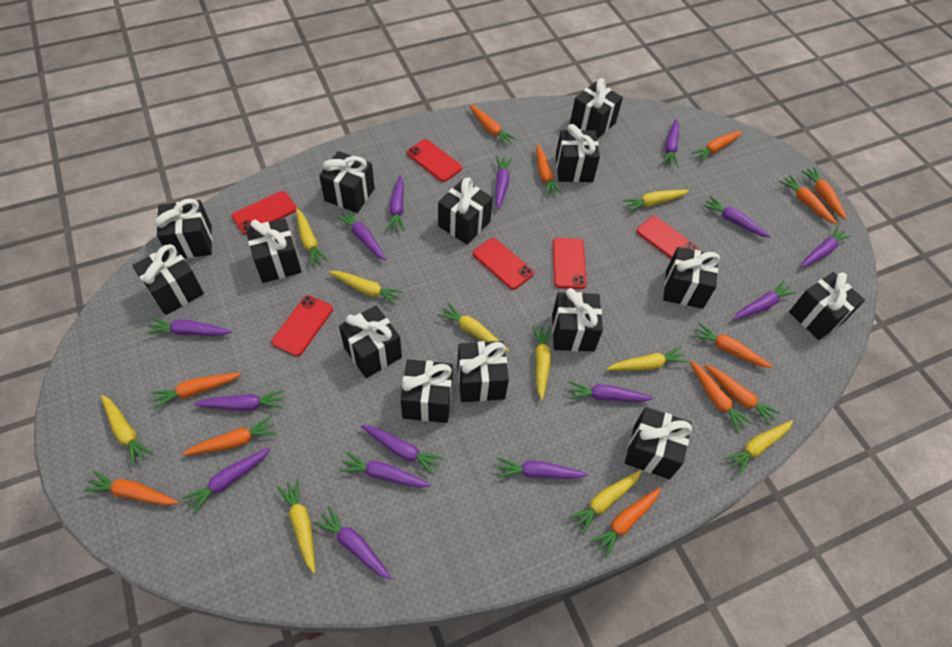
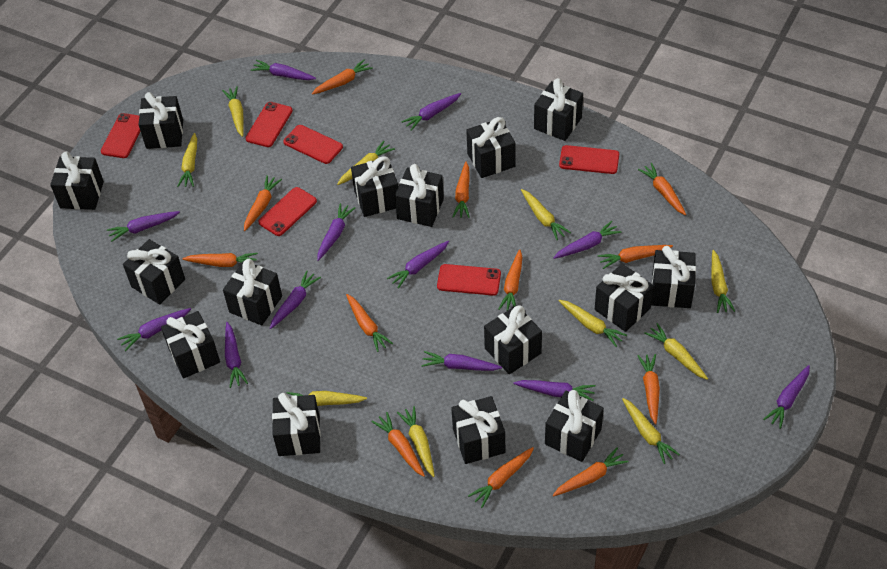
black gift: [132,244,204,315] [155,198,212,258] [245,218,302,283] [319,151,375,213] [339,305,402,378] [400,359,453,423] [438,177,493,245] [457,341,509,402] [552,288,603,351] [556,124,600,182] [570,78,623,139] [625,407,692,479] [663,247,720,309] [789,272,865,340] = 14 -> [50,152,104,210] [123,239,185,304] [139,92,183,149] [161,311,220,379] [223,259,282,325] [272,393,321,456] [351,156,398,217] [395,164,444,227] [451,396,505,464] [466,117,516,178] [484,305,542,374] [534,78,583,141] [545,390,604,462] [595,264,654,332] [651,246,696,308] = 15
purple carrot: [146,318,232,336] [182,447,271,515] [193,390,284,411] [313,506,392,580] [335,209,387,260] [339,452,431,488] [361,425,444,476] [387,175,404,231] [495,156,512,210] [497,457,588,479] [568,381,654,402] [662,119,679,167] [703,196,771,238] [733,280,796,320] [802,226,852,268] = 15 -> [107,211,180,242] [117,308,191,351] [225,322,248,388] [251,60,316,80] [270,270,321,329] [317,203,355,261] [387,241,449,289] [401,93,461,131] [421,351,502,371] [513,380,595,401] [553,221,621,259] [763,365,810,429] = 12

